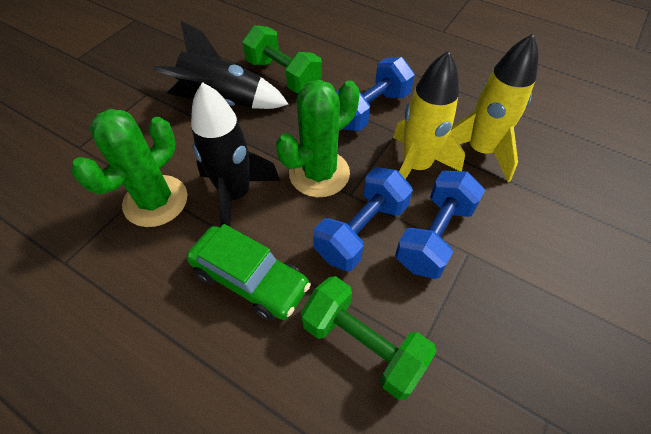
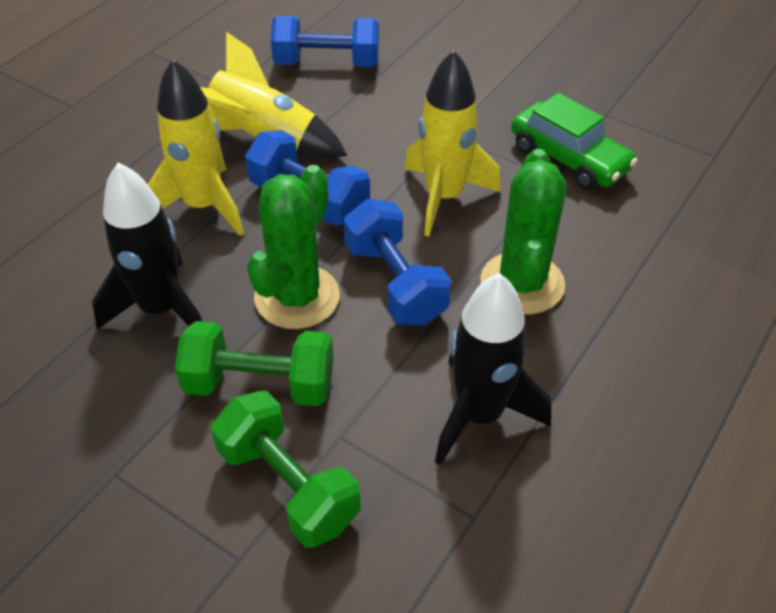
yellow rocket: [393,51,465,180] [451,34,538,182] = 2 -> [147,59,244,236] [200,32,347,158] [404,50,501,236] = 3

